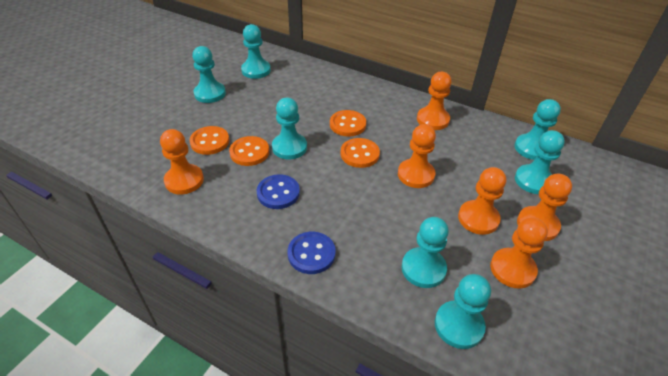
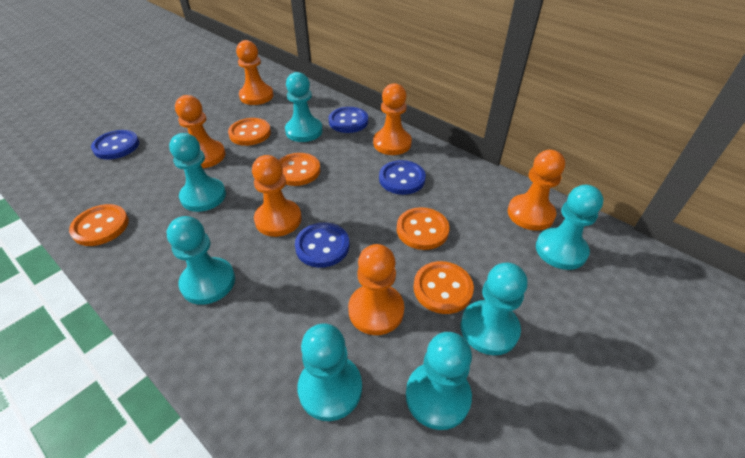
blue button: [257,174,300,209] [287,232,336,274] = 2 -> [91,130,139,160] [295,222,349,268] [328,107,368,133] [379,160,426,195] = 4
orange button: [190,126,229,155] [229,136,269,166] [330,110,366,137] [341,138,380,168] = 4 -> [69,204,129,246] [228,118,271,146] [279,153,320,186] [397,207,450,250] [413,261,474,314] = 5

